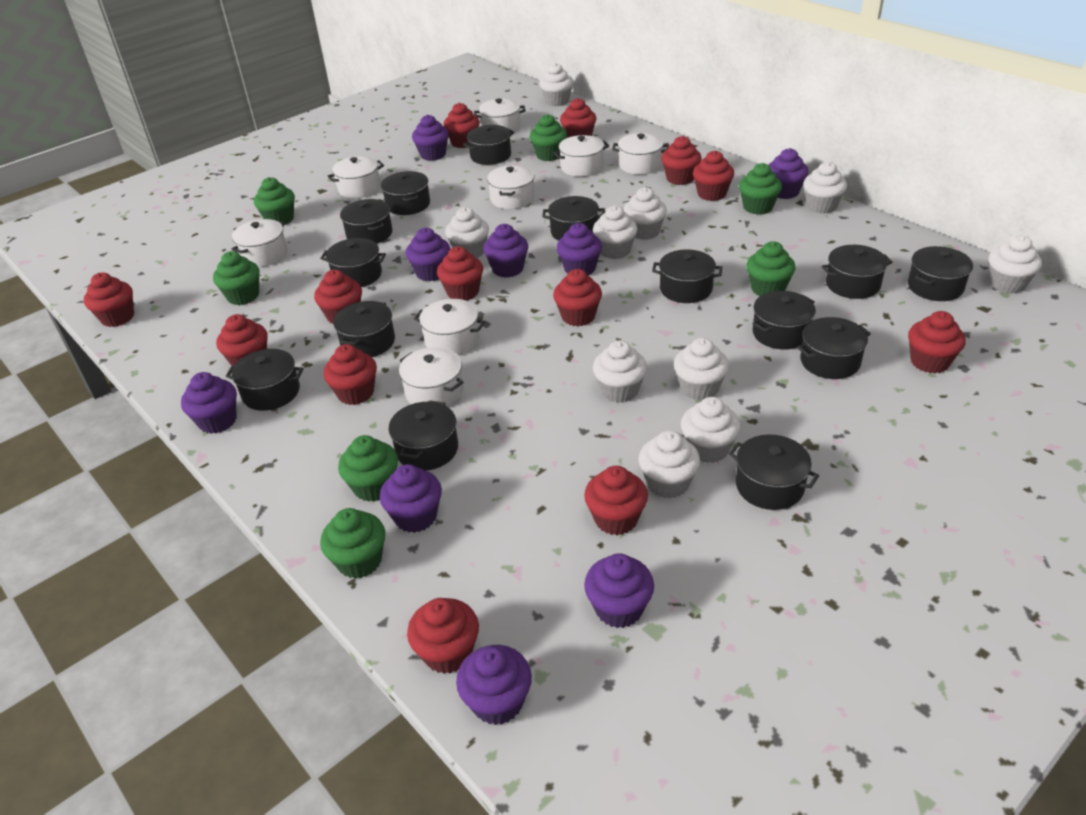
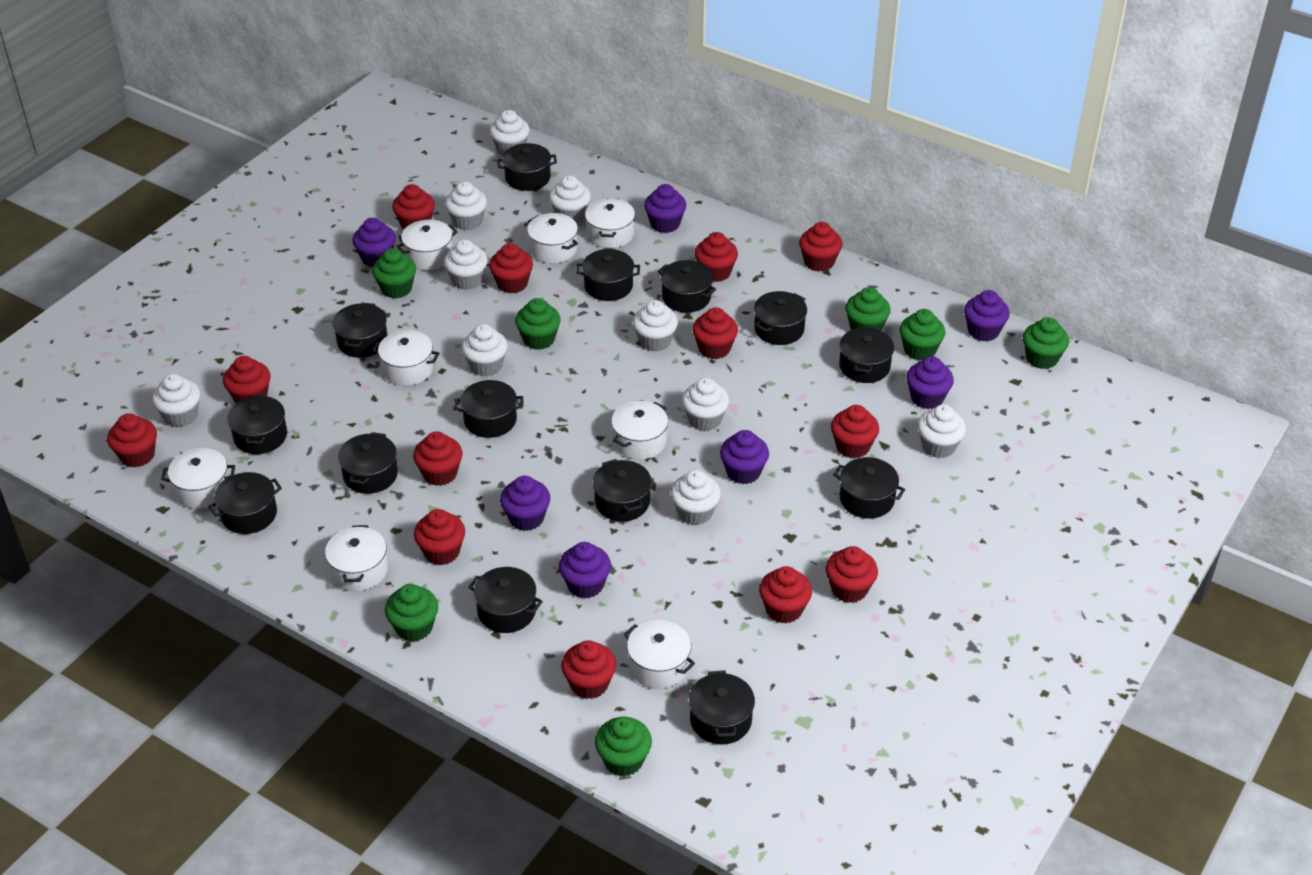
purple cupcake: [181,372,237,434] [380,464,442,533] [406,228,450,281] [412,115,449,161] [456,645,532,725] [483,224,528,278] [557,223,602,276] [584,553,654,628] [769,148,809,199] = 9 -> [353,218,396,267] [500,476,550,531] [559,542,611,598] [644,184,686,233] [720,430,769,484] [906,356,954,409] [964,290,1010,341] = 7

